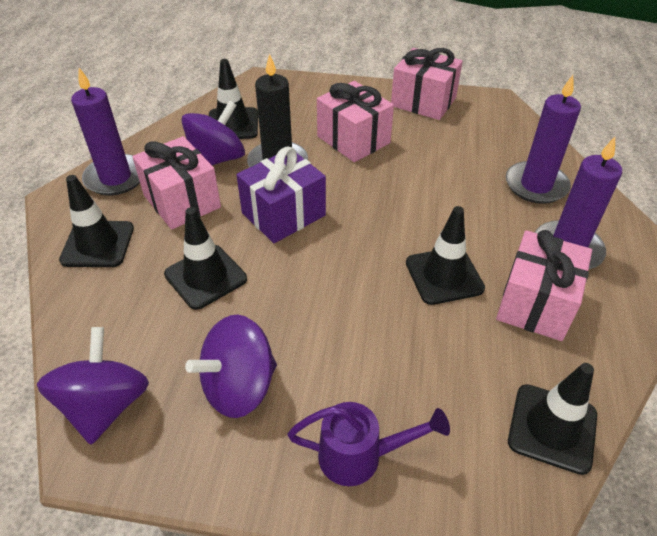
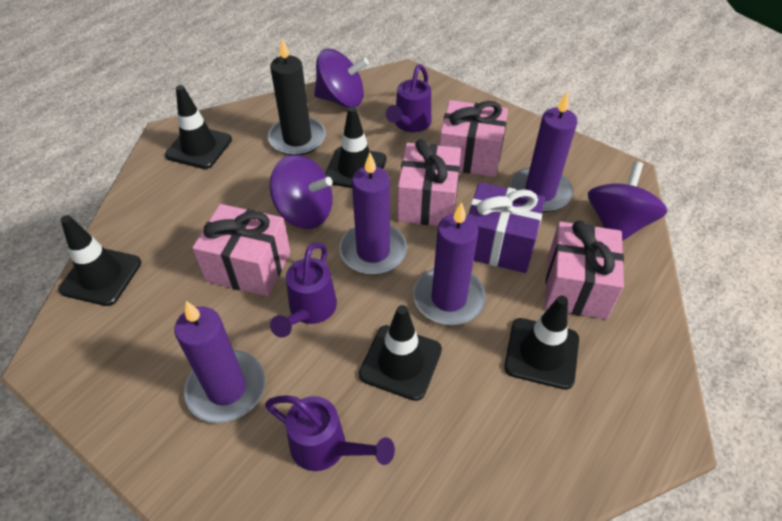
purple candle: [71,68,140,196] [506,75,581,204] [535,137,622,270] = 3 -> [174,301,266,423] [339,153,407,275] [413,202,486,325] [510,92,577,212] = 4
purple watering can: [288,402,450,486] = 1 -> [265,395,395,471] [270,242,337,338] [386,64,431,132] = 3

